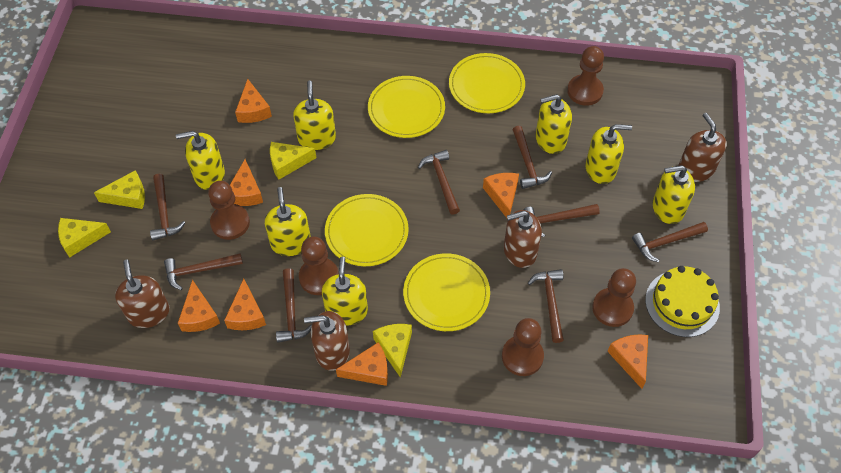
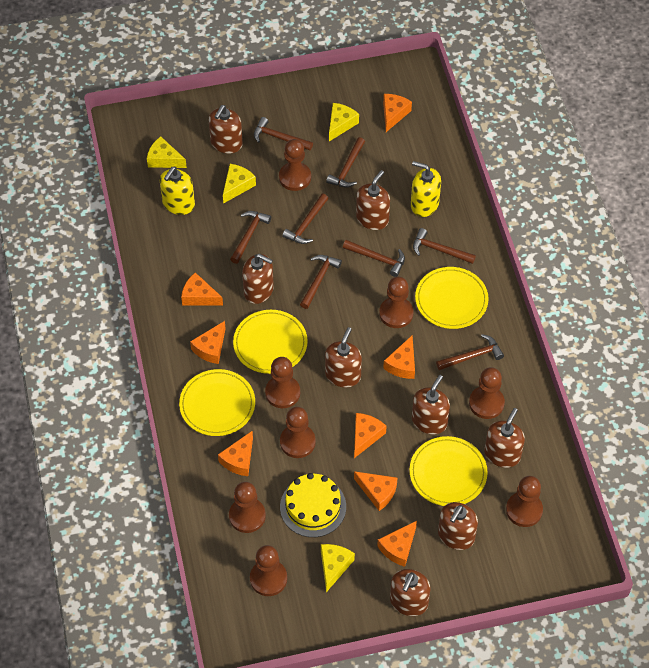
brown pawn: [208,181,250,240] [299,237,339,295] [502,318,544,376] [567,46,604,106] [592,268,636,327] = 5 -> [229,482,266,533] [250,545,287,596] [265,357,300,408] [279,139,311,191] [280,407,316,458] [379,276,414,328] [469,367,505,419] [506,476,543,527] = 8
brown soap dispenser: [115,260,170,328] [304,311,350,371] [504,210,542,268] [678,113,727,182] = 4 -> [209,105,243,154] [242,254,274,304] [325,327,362,387] [356,170,390,230] [390,569,430,616] [412,375,450,434] [438,502,478,550] [484,408,525,468] = 8
orange cheese: [178,280,220,332] [224,279,266,330] [230,159,263,206] [235,79,272,123] [336,342,388,386] [483,173,519,218] [607,335,648,389] = 7 -> [181,272,223,306] [190,321,226,364] [218,431,253,476] [354,413,386,458] [354,471,397,511] [377,521,417,567] [383,94,412,132] [383,336,415,379] = 8
yellow soap dispenser: [176,131,225,190] [265,187,311,256] [293,80,336,150] [322,257,368,326] [536,94,572,154] [585,124,632,184] [653,165,695,224] = 7 -> [160,167,195,215] [411,161,441,217] = 2

